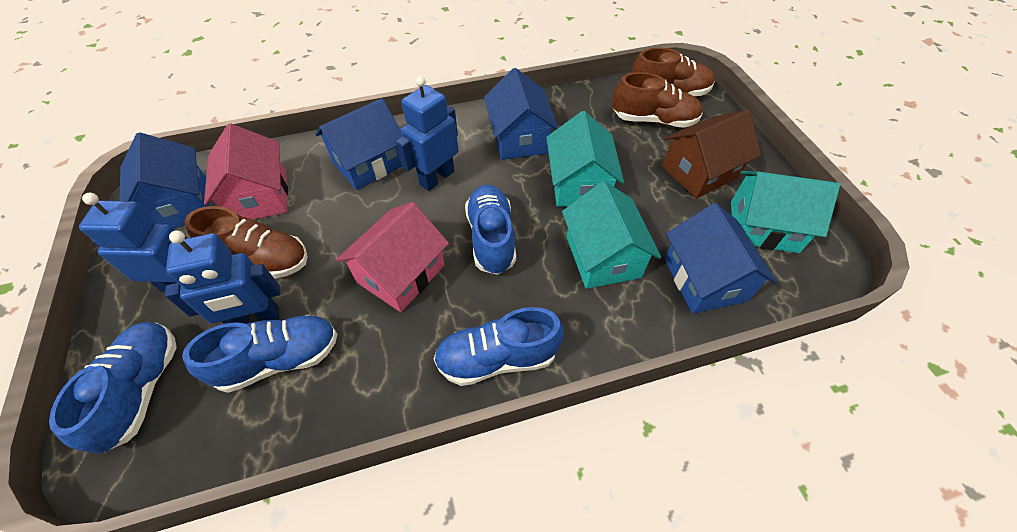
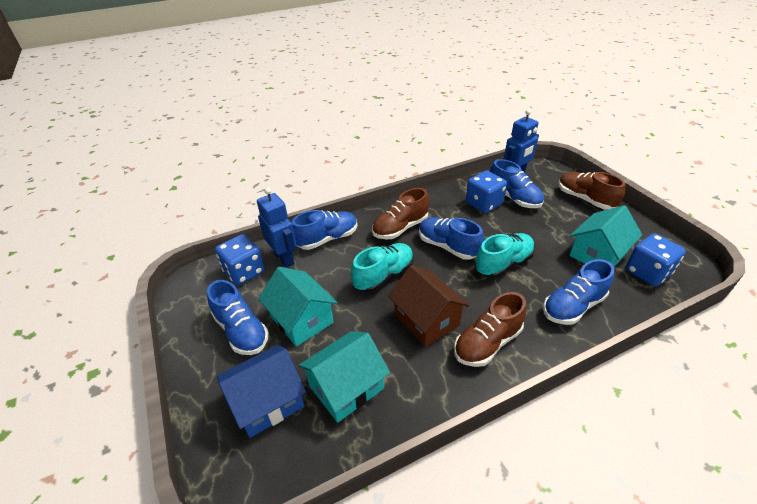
blue dice: none = 0 -> [215,234,265,285] [466,171,507,213] [626,233,686,287] = 3
blue house: [119,132,210,229] [315,98,402,190] [484,68,558,160] [664,203,777,314] = 4 -> [217,345,306,438] = 1
blue robot: [79,193,187,292] [165,230,280,324] [396,76,459,191] = 3 -> [257,187,297,268] [504,109,539,173] = 2
blue shoe: [49,322,177,454] [182,315,337,393] [434,307,564,386] [465,185,516,275] = 4 -> [207,280,269,355] [292,210,358,250] [419,217,484,260] [490,159,544,208] [543,259,614,325] = 5
pink house: [204,123,288,220] [336,202,449,312] = 2 -> none = 0
turquoise shoe: none = 0 -> [351,243,413,293] [475,233,535,278] = 2

